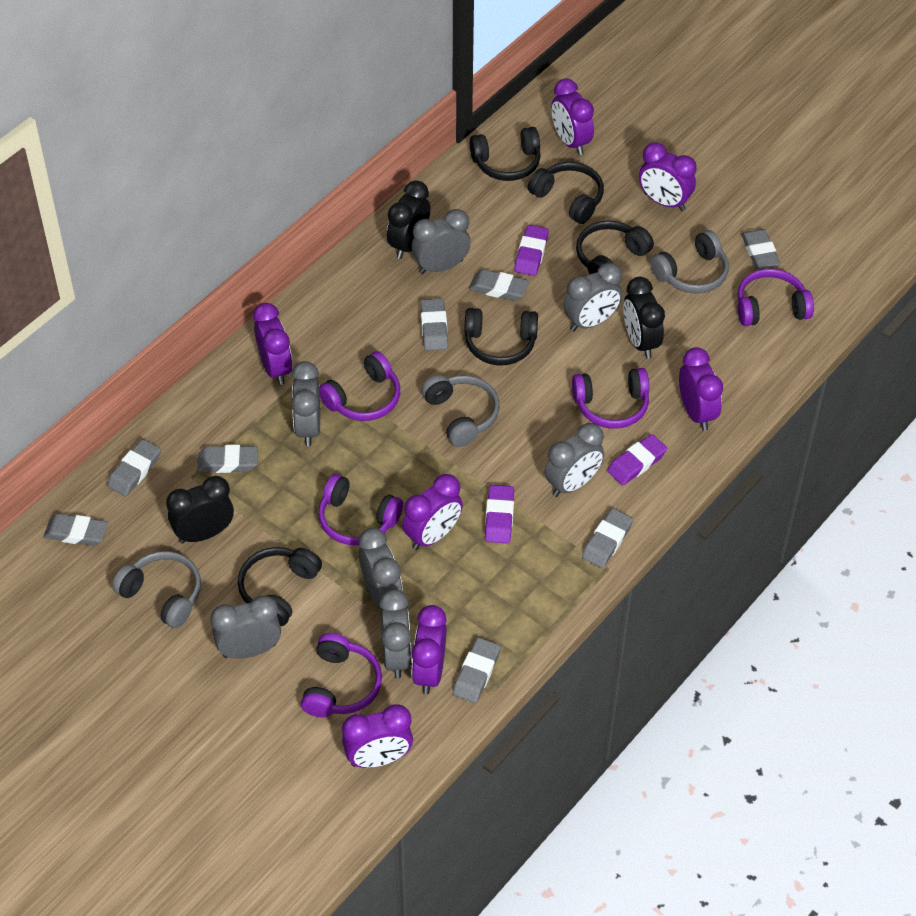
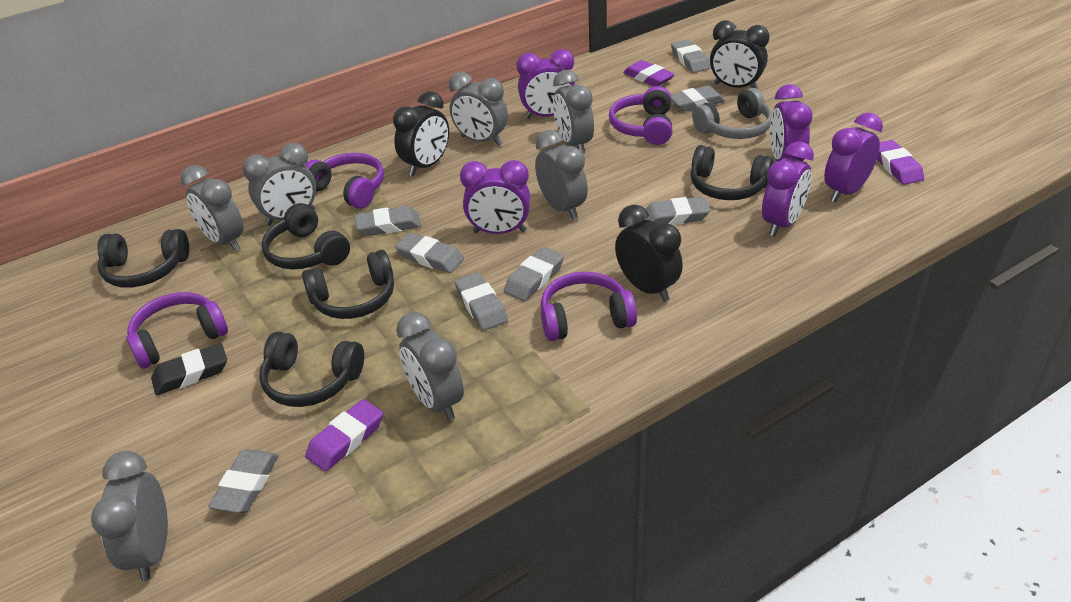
black eraser: none = 0 -> [151,343,227,395] = 1
grey headphones: [112,551,201,629] [422,375,500,447] [650,230,729,294] = 3 -> [692,88,772,139] = 1
purple clock: [253,303,293,385] [342,704,413,768] [402,474,463,550] [412,605,447,694] [552,78,594,155] [639,142,696,211] [679,347,723,431] = 7 -> [460,160,530,234] [517,49,575,119] [762,142,814,237] [770,84,812,162] [824,113,883,202] = 5
purple headphones: [301,633,382,717] [318,474,403,545] [319,351,400,421] [572,368,649,429] [737,269,814,326] = 5 -> [127,292,228,369] [305,153,384,209] [541,272,637,341] [609,86,673,145] = 4

